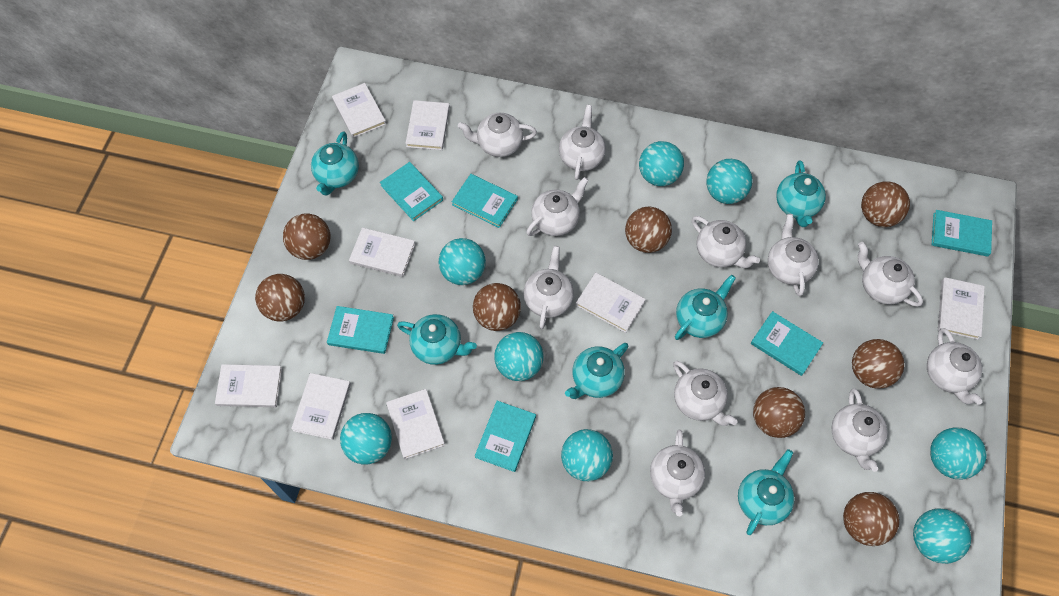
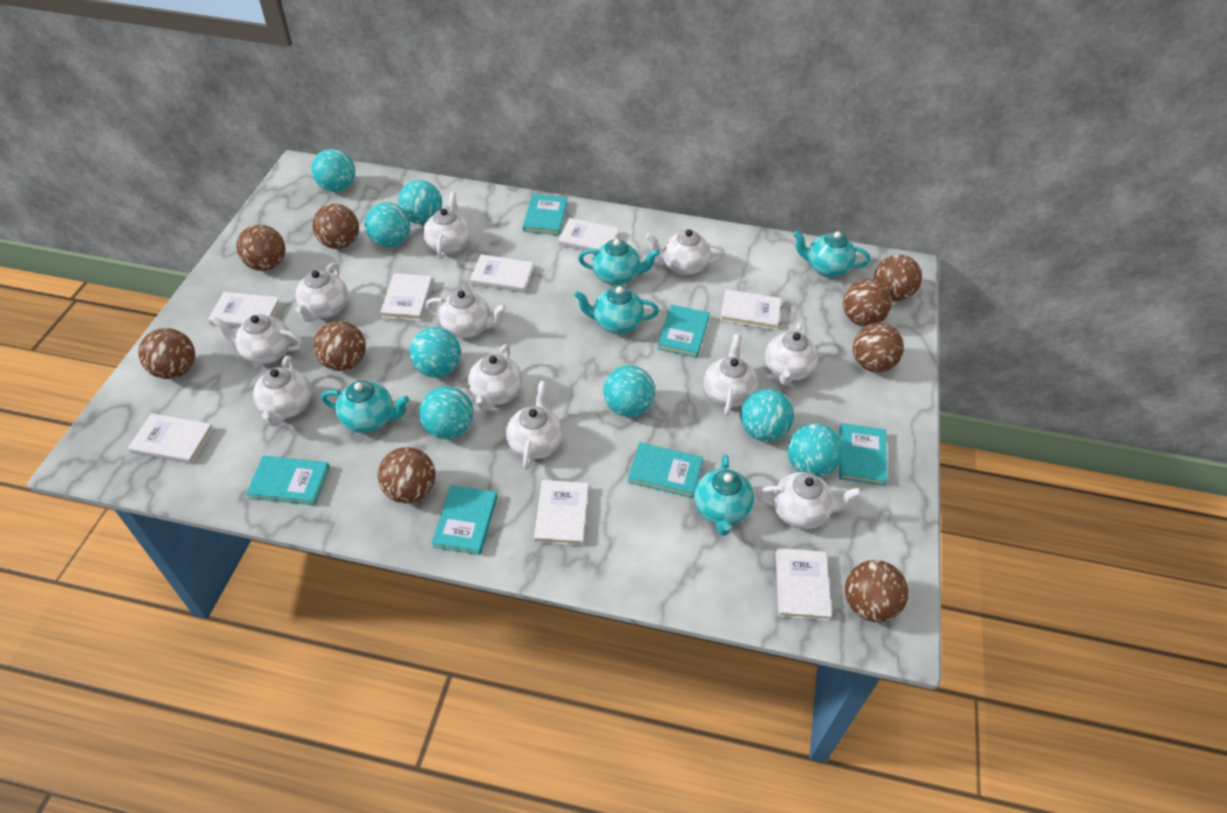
brown ball: [255,274,305,322] [283,213,330,260] [473,283,521,331] [625,206,672,253] [753,387,805,438] [843,492,899,546] [852,339,904,389] [861,181,910,227] = 8 -> [138,328,195,379] [236,225,285,271] [312,204,359,249] [313,321,366,371] [378,447,435,503] [843,279,892,327] [845,560,908,622] [853,323,904,372] [874,255,922,301] = 9
turquoise teapot: [311,132,359,196] [397,314,477,365] [565,343,628,399] [675,275,736,340] [738,449,795,535] [776,160,826,227] = 6 -> [321,381,409,433] [574,286,659,334] [578,239,660,286] [694,454,754,536] [793,231,870,277] = 5

